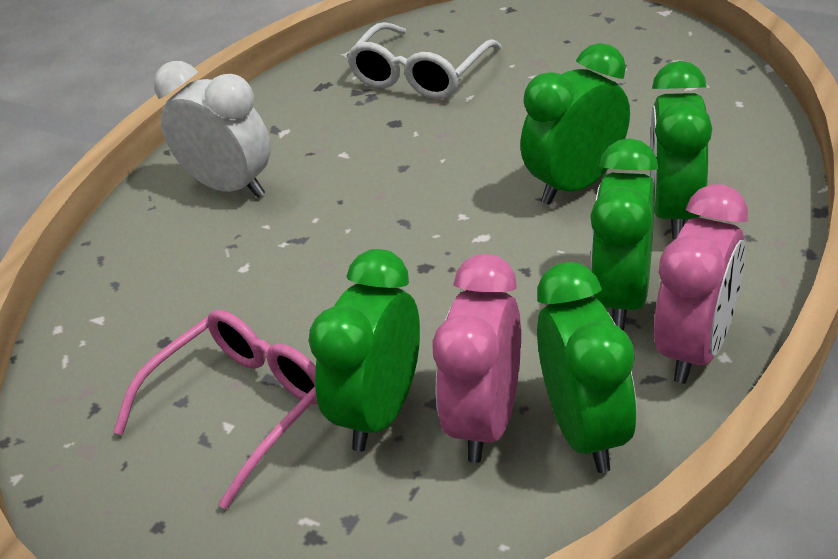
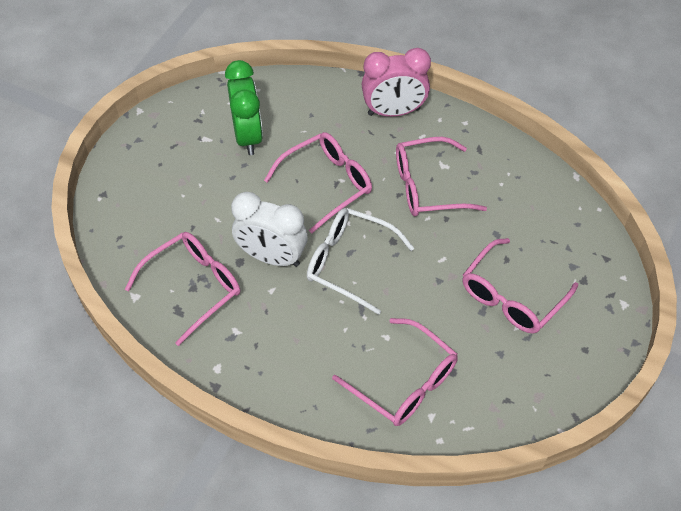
green clock: [309,249,420,452] [520,43,630,205] [537,262,637,473] [590,138,658,330] [650,61,712,239] = 5 -> [225,60,263,155] = 1
pink clock: [432,254,521,463] [654,184,748,384] = 2 -> [362,48,431,117] = 1
pink glasses: [113,310,318,509] = 1 -> [125,232,240,346] [264,132,372,233] [332,318,458,426] [396,137,487,216] [462,238,578,334] = 5

